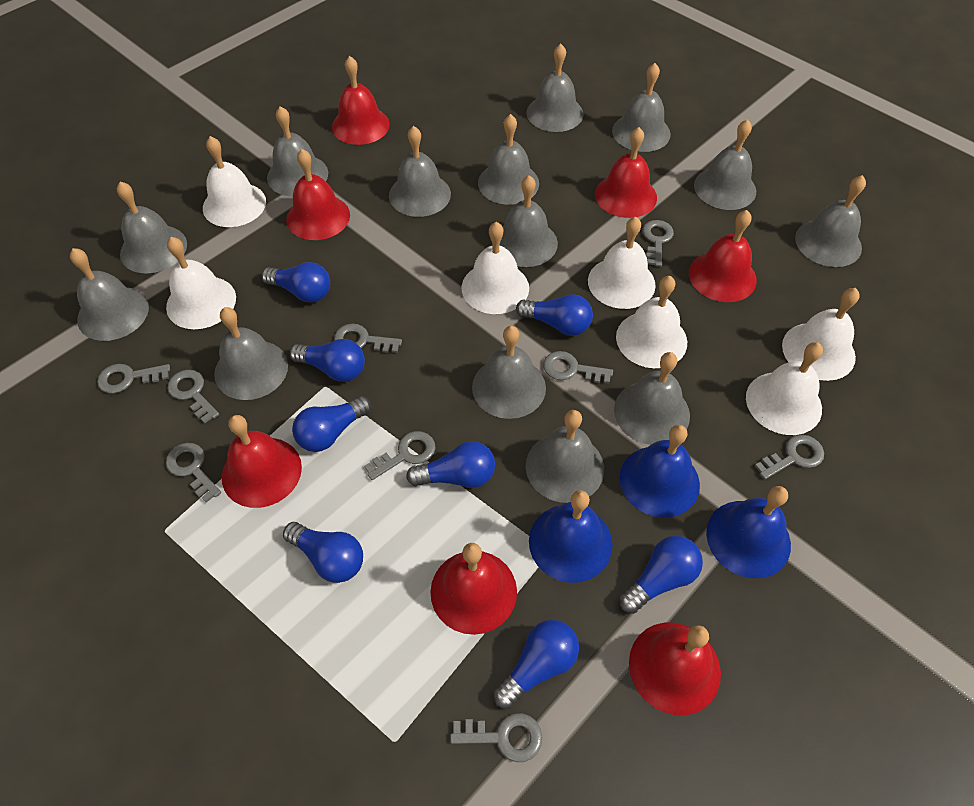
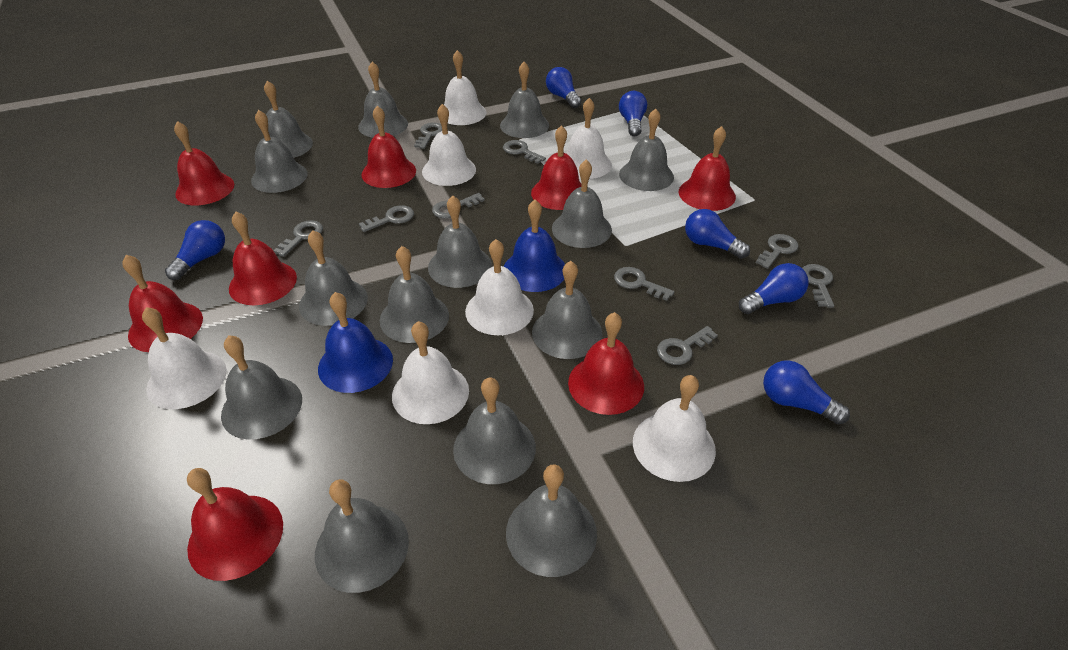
blue bell: [529,490,613,583] [620,425,700,518] [706,486,791,578] = 3 -> [318,292,393,393] [504,200,565,292] = 2
blue light bulb: [262,262,330,303] [283,522,363,583] [290,339,365,382] [292,396,372,452] [406,441,495,488] [494,620,579,709] [516,294,593,336] [620,536,703,614] = 8 -> [165,220,225,280] [546,67,581,108] [619,91,647,137] [685,209,750,259] [739,263,809,314] [763,360,850,424] = 6
red bell: [222,415,302,508] [286,149,350,240] [332,56,390,145] [430,543,517,635] [595,127,657,218] [629,623,721,715] [689,210,757,302] = 7 -> [122,255,203,352] [174,121,234,205] [187,468,283,581] [229,212,297,305] [361,106,416,188] [531,125,582,210] [568,312,644,415] [679,126,736,211] = 8

